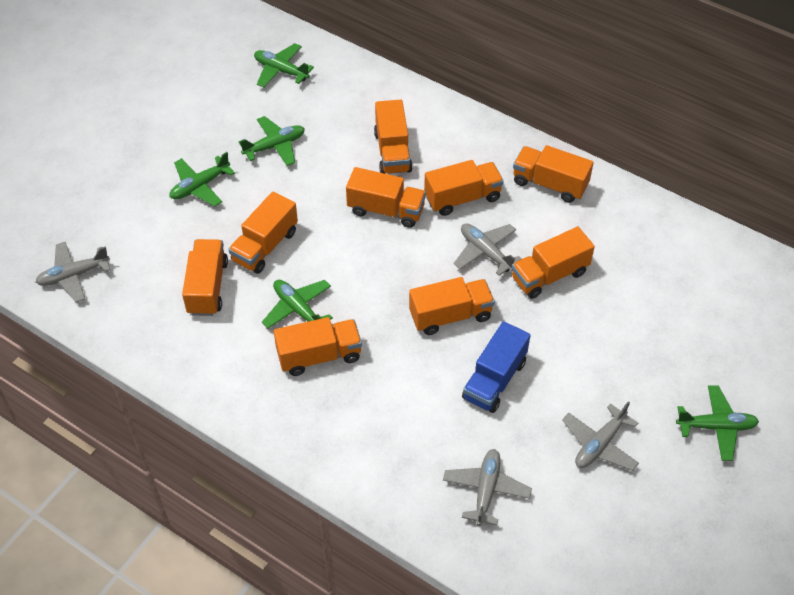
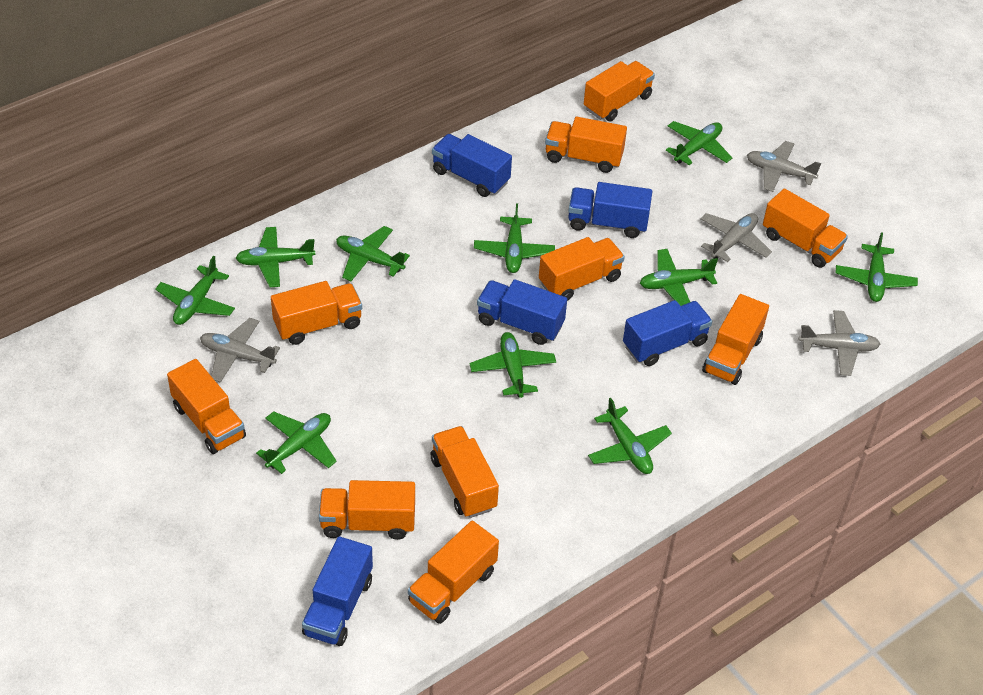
blue truck: [462,321,531,413] = 1 -> [302,536,373,646] [432,134,512,197] [477,279,567,345] [568,182,652,238] [623,300,712,366] = 5
green plane: [170,152,235,207] [239,116,305,166] [254,43,314,88] [262,280,333,329] [676,385,759,461] = 5 -> [155,256,235,325] [236,227,315,287] [256,411,337,474] [336,226,410,281] [470,332,556,398] [474,203,555,273] [588,398,672,474] [640,249,718,306] [666,121,732,165] [836,232,918,302] = 10
orange truck: [182,239,228,316] [228,191,298,274] [274,317,362,376] [346,167,426,228] [374,100,413,174] [409,277,495,335] [424,160,504,216] [512,227,595,299] [513,145,594,203] = 9 -> [167,359,246,454] [271,281,362,345] [319,480,415,540] [408,521,499,624] [431,426,499,518] [539,237,625,301] [545,117,627,173] [584,61,655,122] [702,294,769,385] [763,188,848,268] = 10

